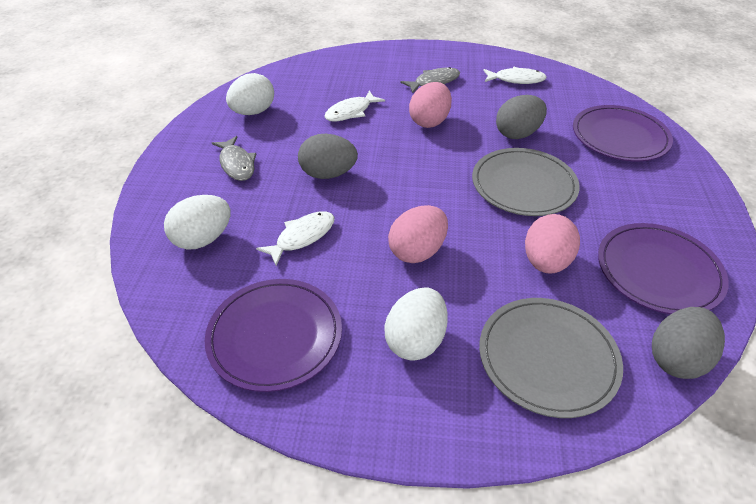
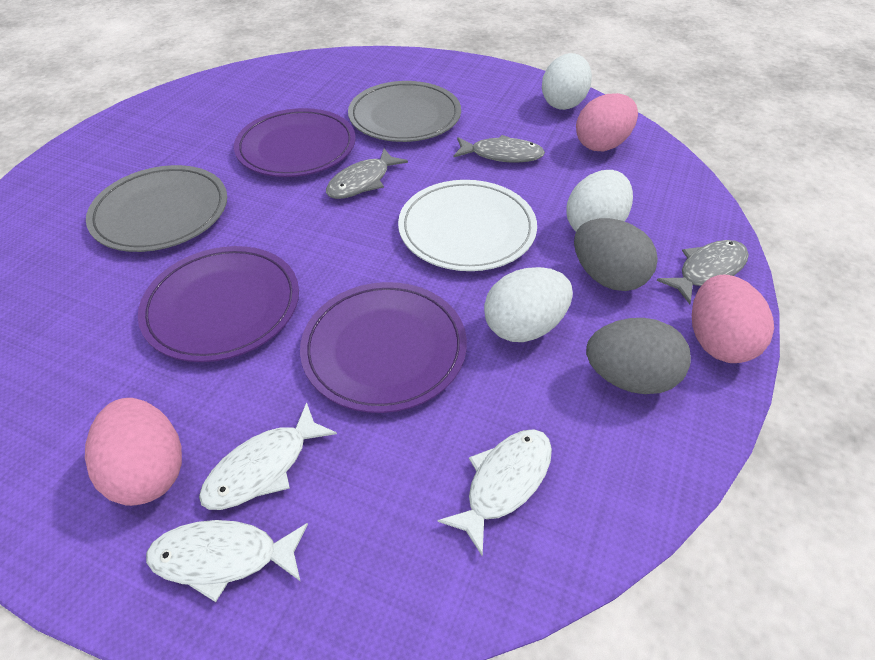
grey egg: [298,134,358,179] [496,95,547,139] [652,307,725,379] = 3 -> [574,218,658,291] [586,318,691,394] = 2
grey fish: [212,136,256,181] [401,67,460,93] = 2 -> [326,149,408,199] [453,135,545,163] [657,240,749,304] = 3
white plate: none = 0 -> [398,180,537,271] = 1

